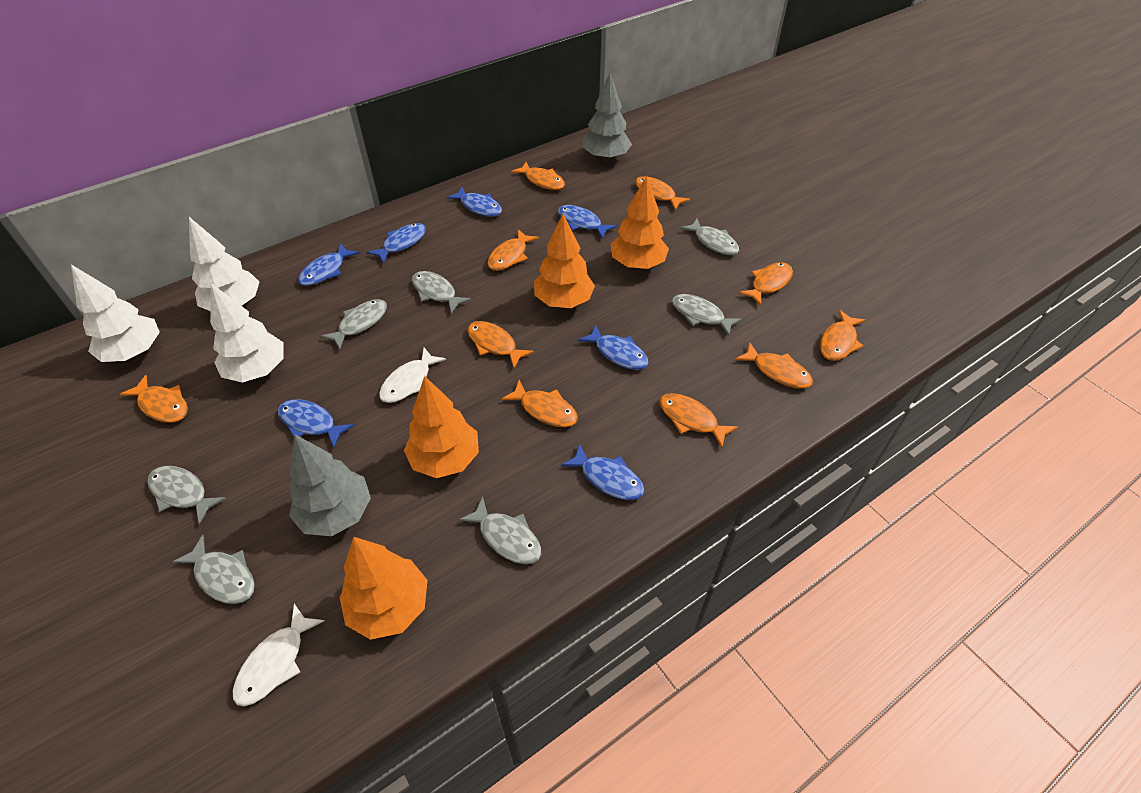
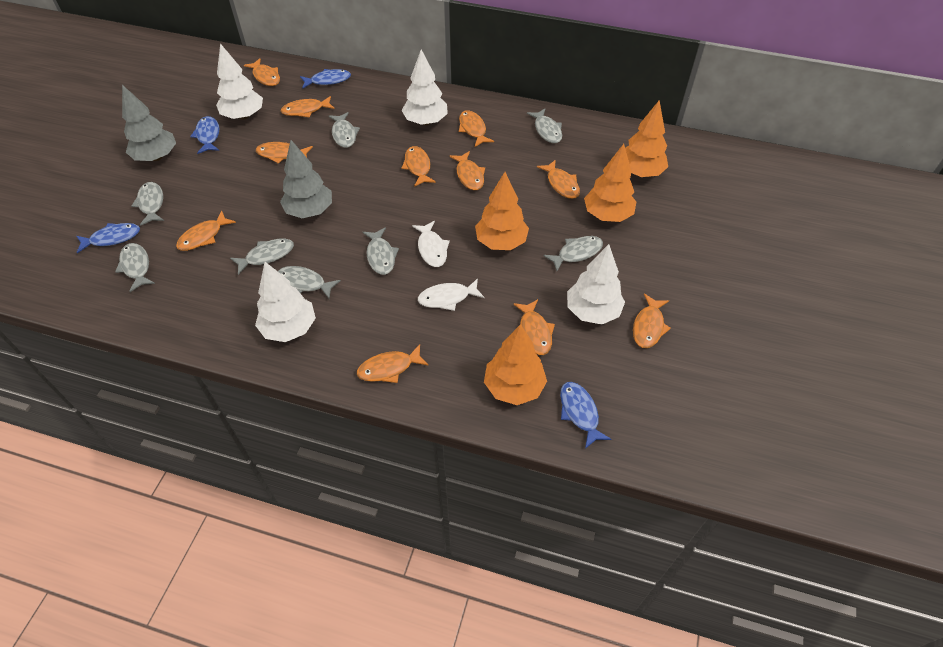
blue fish: [278,399,355,448] [298,243,359,286] [367,223,426,263] [446,187,502,217] [558,205,617,239] [561,443,644,500] [578,325,649,370] = 7 -> [76,223,140,253] [190,116,219,154] [300,69,351,89] [560,382,612,449] = 4
grey fish: [147,466,227,525] [173,535,255,604] [321,299,387,349] [412,271,471,314] [459,497,541,564] [672,294,742,336] [680,219,739,255] = 7 -> [115,243,155,292] [131,182,164,226] [230,239,294,275] [278,266,341,298] [329,112,360,148] [363,227,399,275] [527,109,562,143] [543,236,603,271] = 8
orange fish: [120,375,188,423] [467,321,534,368] [488,229,539,271] [501,380,578,427] [511,162,565,190] [635,176,690,210] [659,393,738,448] [735,342,813,389] [738,262,793,306] [820,309,866,361] = 10 -> [176,211,236,251] [244,58,280,86] [256,142,313,164] [281,96,335,118] [357,344,429,383] [401,146,436,187] [450,151,485,190] [459,110,494,147] [513,299,555,355] [537,160,580,199] [633,294,671,348] = 11
white tree: [71,265,160,362] [189,217,259,311] [210,283,284,383] = 3 -> [216,43,263,120] [255,262,316,342] [401,50,448,125] [567,244,625,324] = 4

